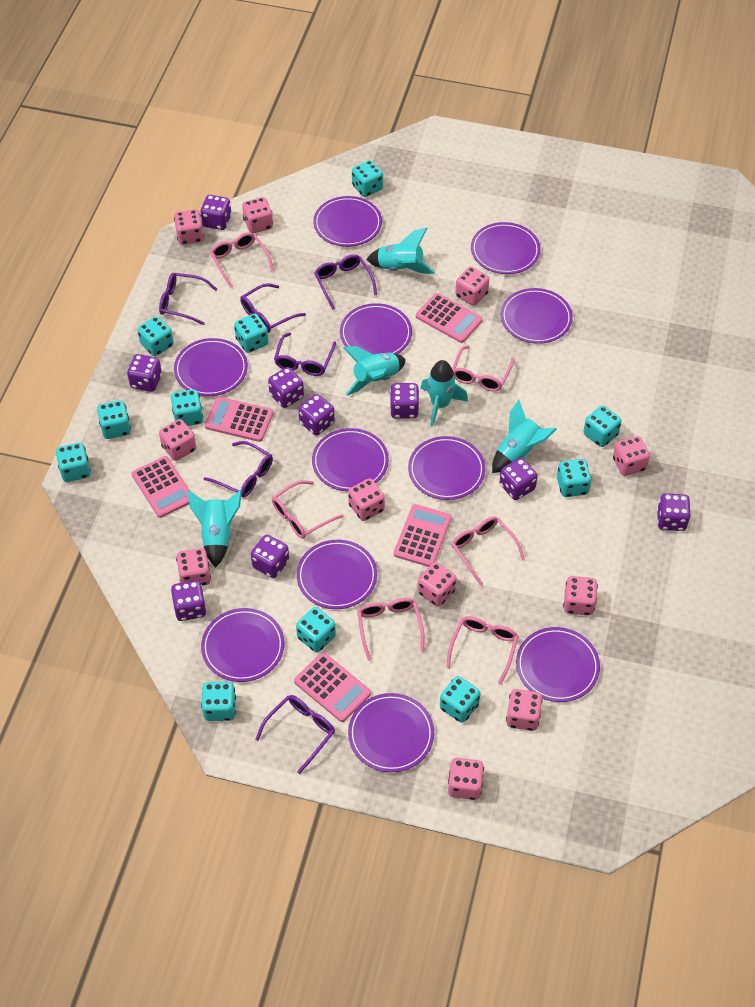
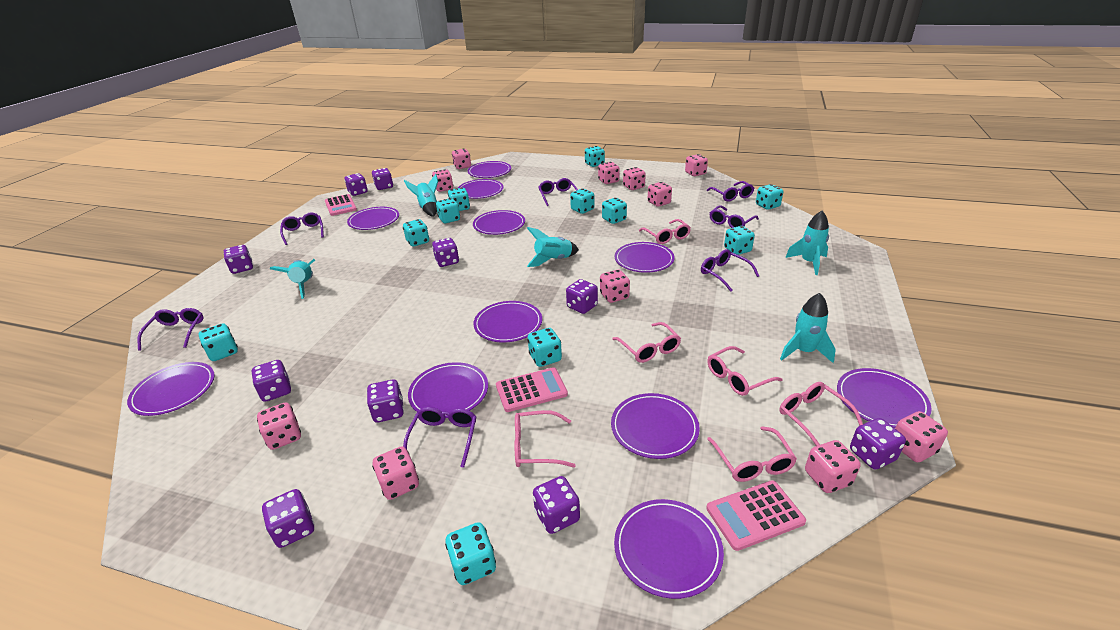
pink calculator: [132,456,191,518] [204,397,273,442] [294,652,371,722] [394,504,452,567] [416,293,483,343] = 5 -> [325,194,357,216] [496,367,568,412] [706,480,806,551] = 3
purple dice: [127,354,162,392] [171,580,207,621] [200,195,232,230] [251,535,289,578] [268,367,304,408] [298,394,335,436] [390,383,419,418] [500,458,538,500] [657,493,690,531] = 9 -> [223,245,253,274] [251,360,291,402] [262,489,314,548] [344,173,368,196] [367,379,404,423] [372,168,393,190] [432,238,459,267] [533,476,580,534] [566,279,598,314] [850,418,906,469] = 10
purple glasses: [159,273,217,325] [203,441,273,497] [240,283,306,333] [255,695,335,774] [274,333,336,376] [314,254,377,310] = 6 -> [137,308,204,351] [280,213,324,245] [403,407,476,468] [539,178,578,206] [701,249,759,292] [706,181,754,202] [710,205,759,228] = 7

